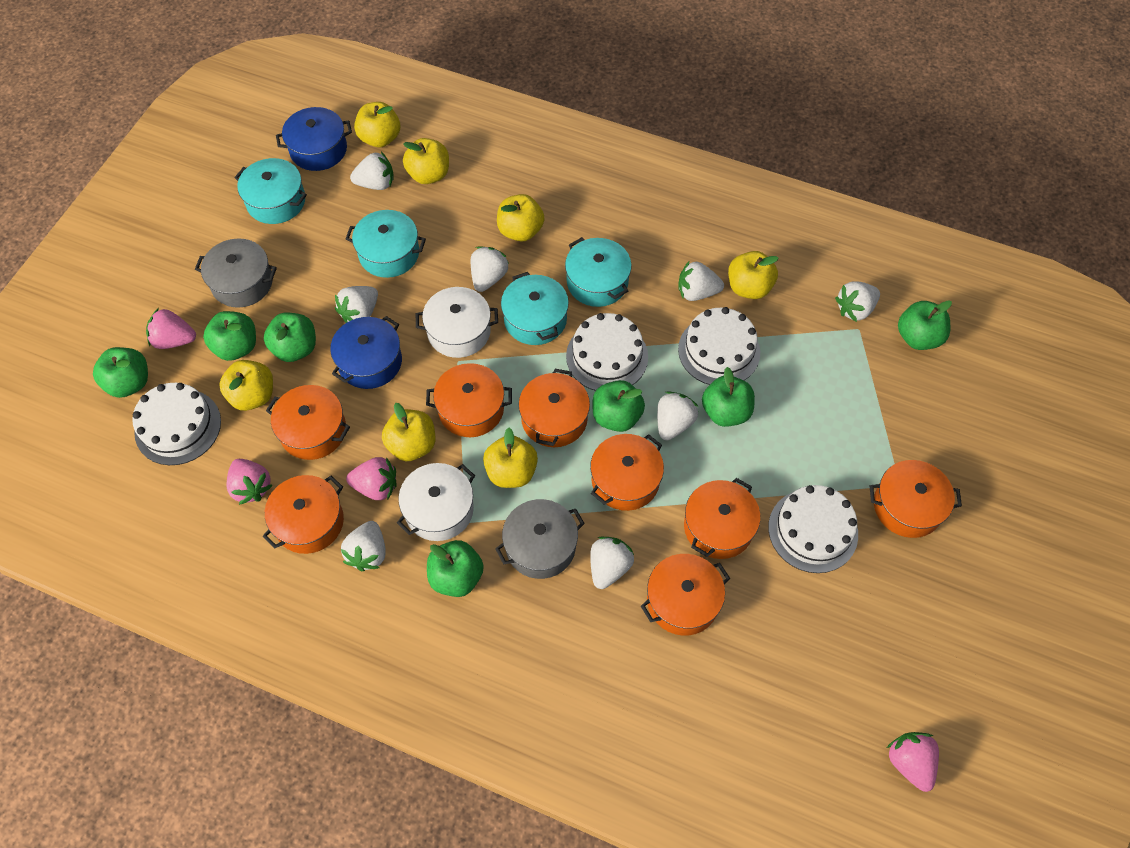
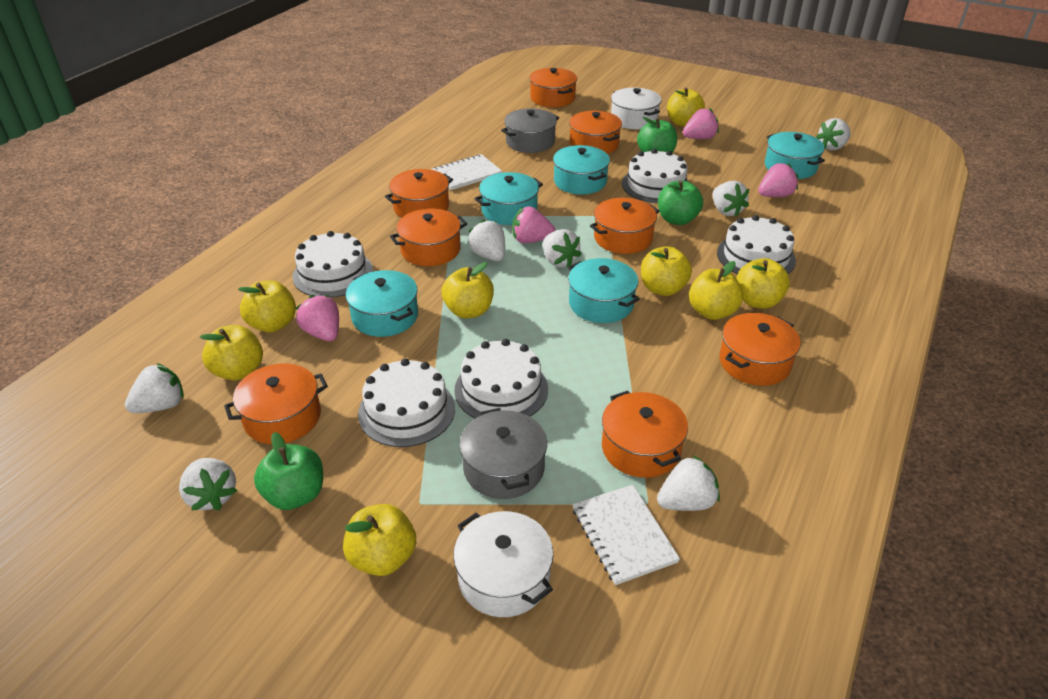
blue pot: [276,107,352,171] [330,316,402,389] = 2 -> none = 0
green apple: [93,347,148,398] [203,311,256,361] [264,313,316,362] [427,540,484,597] [592,380,645,432] [702,367,755,427] [898,300,952,350] = 7 -> [254,432,323,510] [637,117,677,152] [658,181,703,225] = 3
turquoise pot: [234,158,307,224] [346,210,426,278] [501,272,569,345] [565,237,632,307] = 4 -> [346,270,418,337] [474,172,543,225] [553,145,610,195] [568,258,640,323] [765,132,825,179] = 5
white cake: [132,383,221,465] [566,313,648,391] [678,307,760,385] [768,485,858,573] = 4 -> [292,231,373,298] [358,358,455,447] [454,339,548,418] [622,149,689,203] [717,215,796,274] = 5
white notebook: none = 0 -> [431,154,502,190] [572,485,680,585] = 2
white strawberry: [335,286,378,323] [341,521,386,571] [350,152,394,190] [471,246,509,292] [590,537,634,589] [657,391,698,440] [678,262,724,301] [835,281,880,322] = 8 -> [125,363,184,413] [179,458,237,511] [467,220,505,261] [543,229,582,268] [657,455,720,511] [712,181,749,217] [816,118,851,151] = 7
yellow apple: [219,360,273,411] [354,102,400,147] [382,403,436,461] [403,138,449,184] [483,428,538,488] [497,194,545,242] [728,251,778,299] = 7 -> [200,325,263,381] [238,280,296,333] [343,504,416,576] [442,262,494,319] [641,246,692,296] [667,88,705,127] [689,261,743,320] [736,258,790,309] = 8

